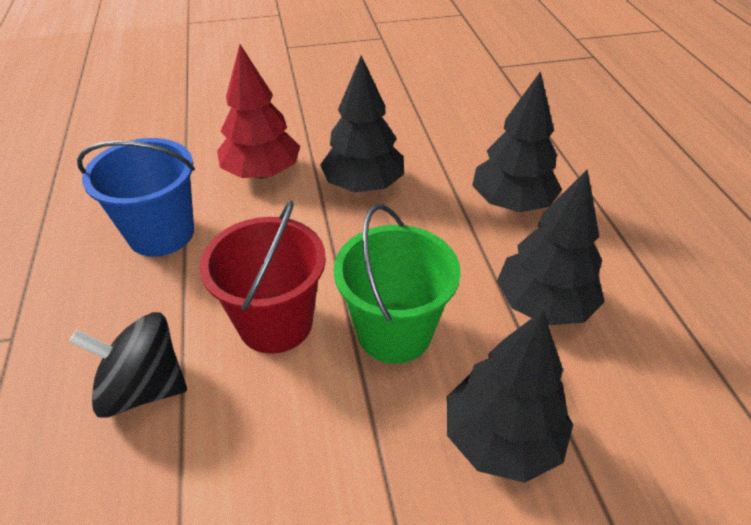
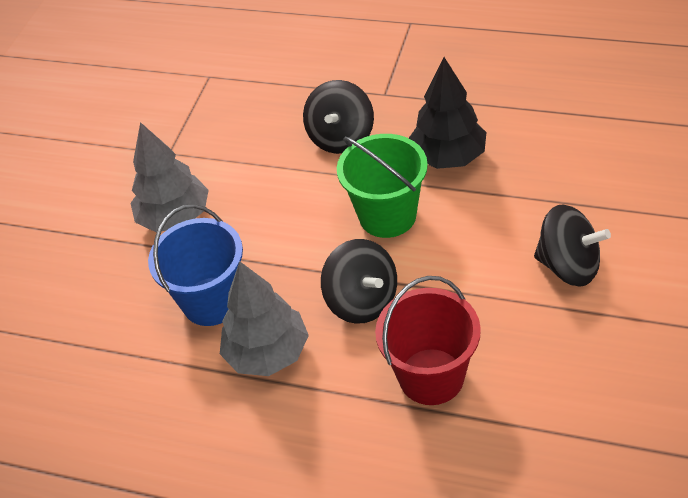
black spinning top: [69,312,187,418] = 1 -> [303,80,374,154] [321,239,397,324] [534,205,611,287] = 3
black tree: [320,55,404,192] [447,310,573,483] [472,71,562,212] [497,170,605,325] = 4 -> [409,57,487,169] = 1
grey tree: none = 0 -> [131,122,209,232] [220,261,309,376] = 2
red tree: [217,44,300,179] = 1 -> none = 0

